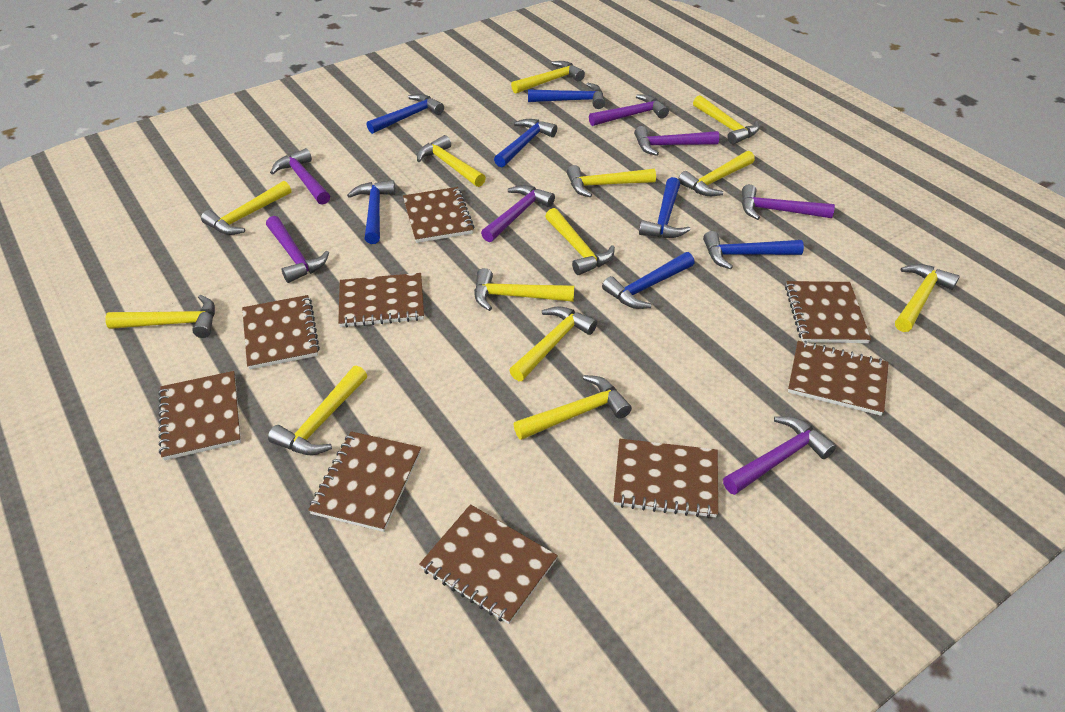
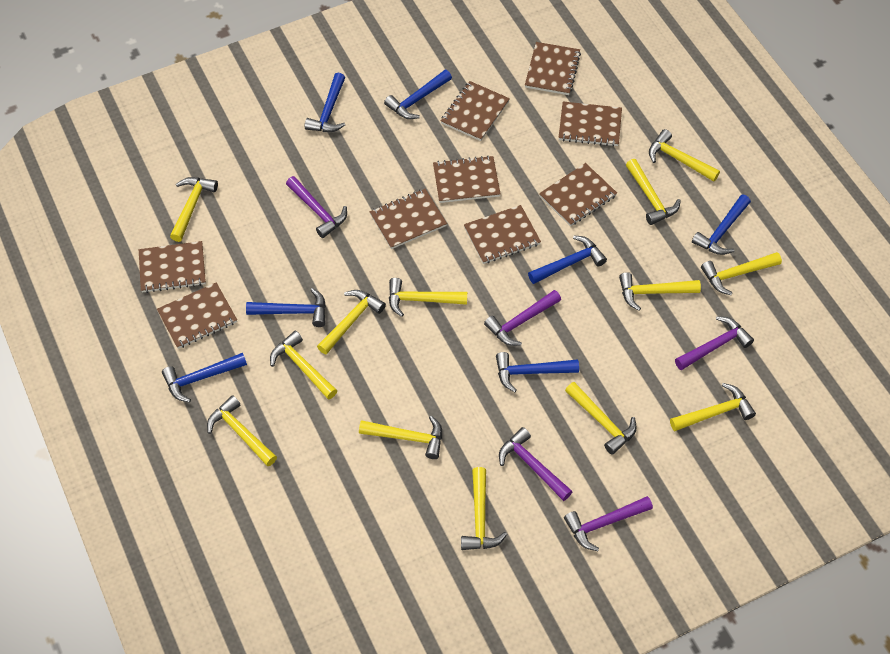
purple hammer: [266,216,329,283] [270,148,330,205] [481,185,555,242] [589,94,669,126] [634,126,719,156] [723,416,836,495] [742,184,835,220] = 7 -> [286,176,347,238] [484,290,561,346] [499,427,573,501] [564,496,653,551] [675,316,754,370] = 5

